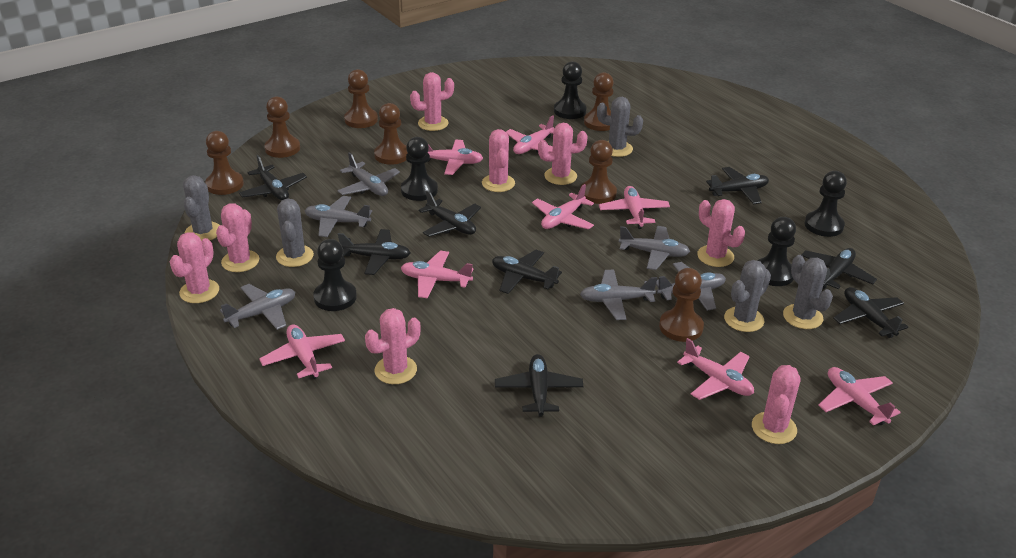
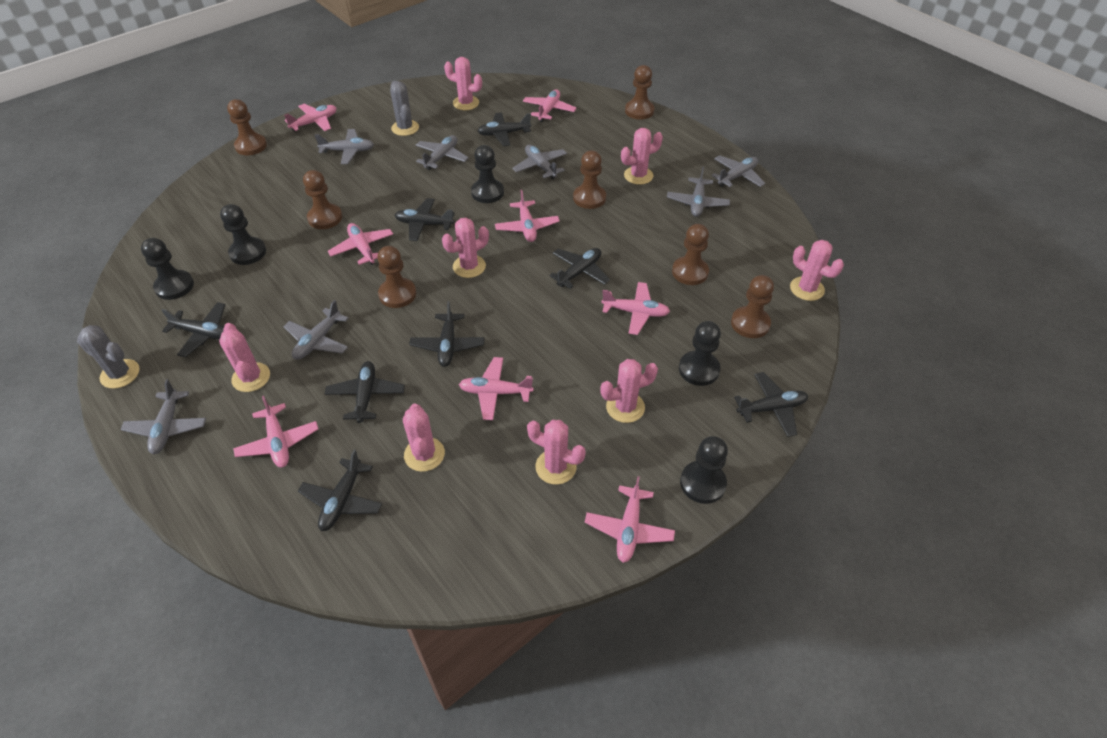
grey cactus: [183,175,220,241] [276,198,314,267] [597,97,643,157] [724,260,771,332] [783,255,833,329] = 5 -> [77,325,140,389] [390,81,419,136] = 2
grey plane: [220,284,295,330] [305,196,372,237] [337,152,400,196] [580,270,657,320] [619,226,690,270] [656,262,726,311] = 6 -> [121,379,206,454] [284,300,349,360] [315,129,374,164] [416,135,469,170] [512,145,567,180] [667,167,730,217] [711,155,765,187] = 7

